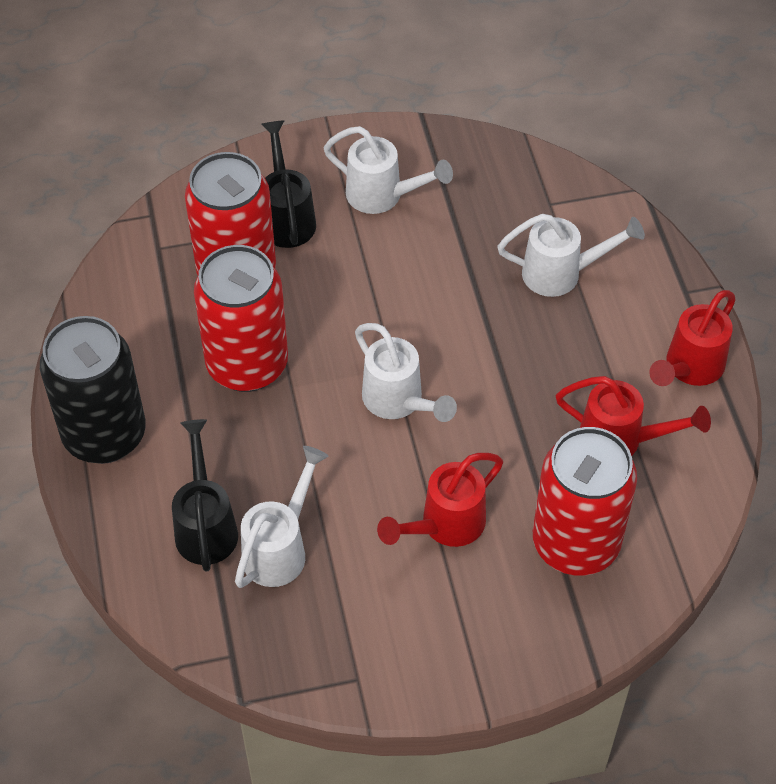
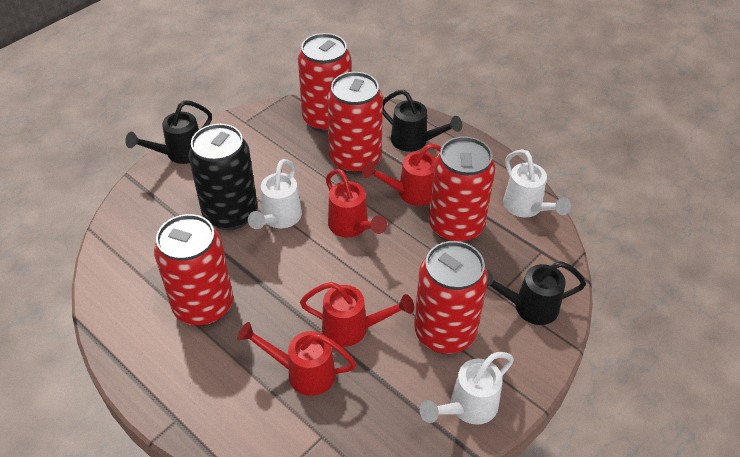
black watering can: [172,419,238,572] [261,120,316,248] = 2 -> [125,100,212,164] [383,90,462,152] [487,261,586,325] = 3
red can: [185,152,276,275] [194,245,288,392] [533,427,637,576] = 3 -> [154,214,233,326] [298,33,351,133] [327,72,383,174] [414,241,488,354] [429,136,495,243] = 5
red watering can: [377,453,503,547] [556,376,711,456] [649,290,736,386] = 3 -> [238,322,356,396] [300,282,414,347] [326,169,387,237] [362,143,442,206] = 4
white watering can: [235,446,328,588] [323,126,453,214] [355,323,457,422] [497,214,645,297] = 4 -> [248,159,302,229] [420,352,514,425] [503,149,571,218] = 3

